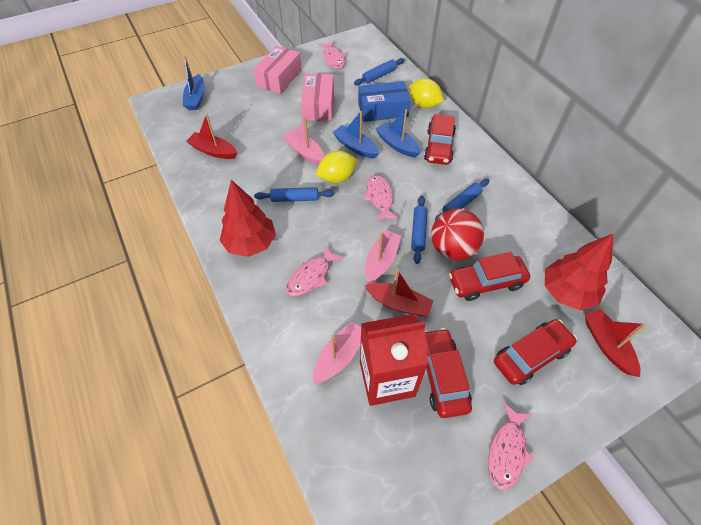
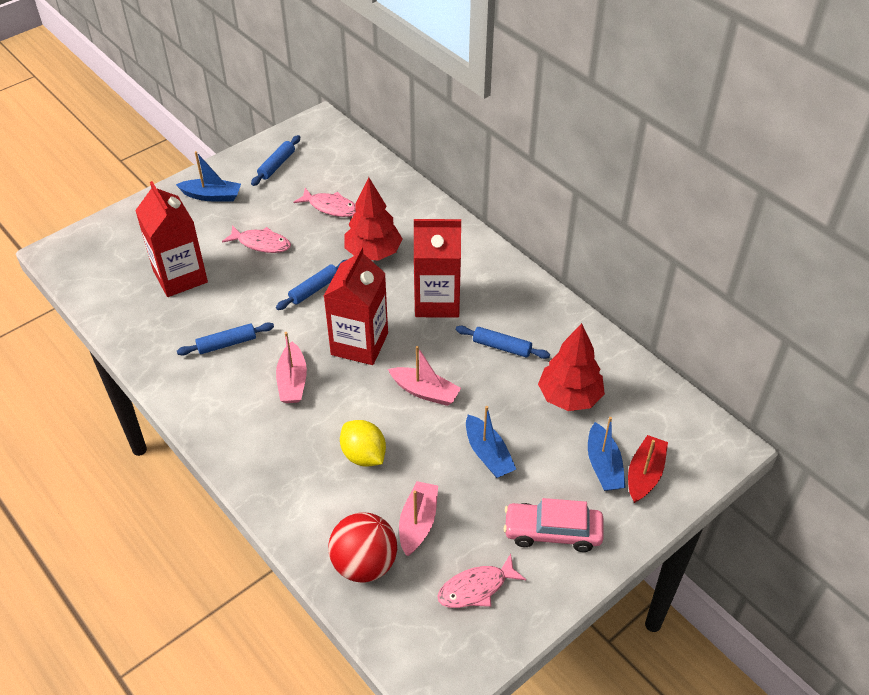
blue box: [358,81,411,122] = 1 -> none = 0
pink box: [254,46,302,94] [301,74,334,121] = 2 -> none = 0
pink car: none = 0 -> [503,498,604,552] = 1
pink fish: [286,246,344,296] [319,41,346,69] [363,174,399,222] [488,402,534,490] = 4 -> [222,225,291,253] [294,188,356,217] [437,554,526,608] = 3
red boat: [186,114,237,159] [365,269,433,317] [585,309,647,377] = 3 -> [628,435,668,503] = 1
red car: [424,114,456,165] [425,328,472,418] [449,252,530,301] [494,319,577,385] = 4 -> none = 0
red carton: [360,314,429,406] = 1 -> [135,181,208,297] [324,246,388,365] [414,219,461,318] = 3
yellow lemon: [315,151,357,183] [409,79,444,108] = 2 -> [340,420,386,467] = 1

